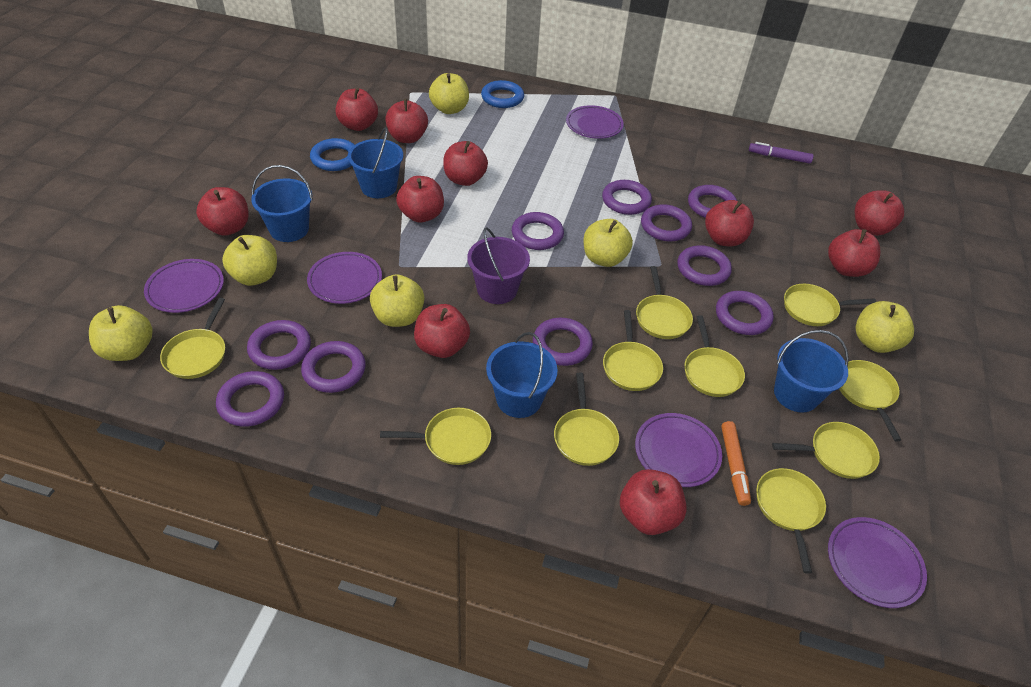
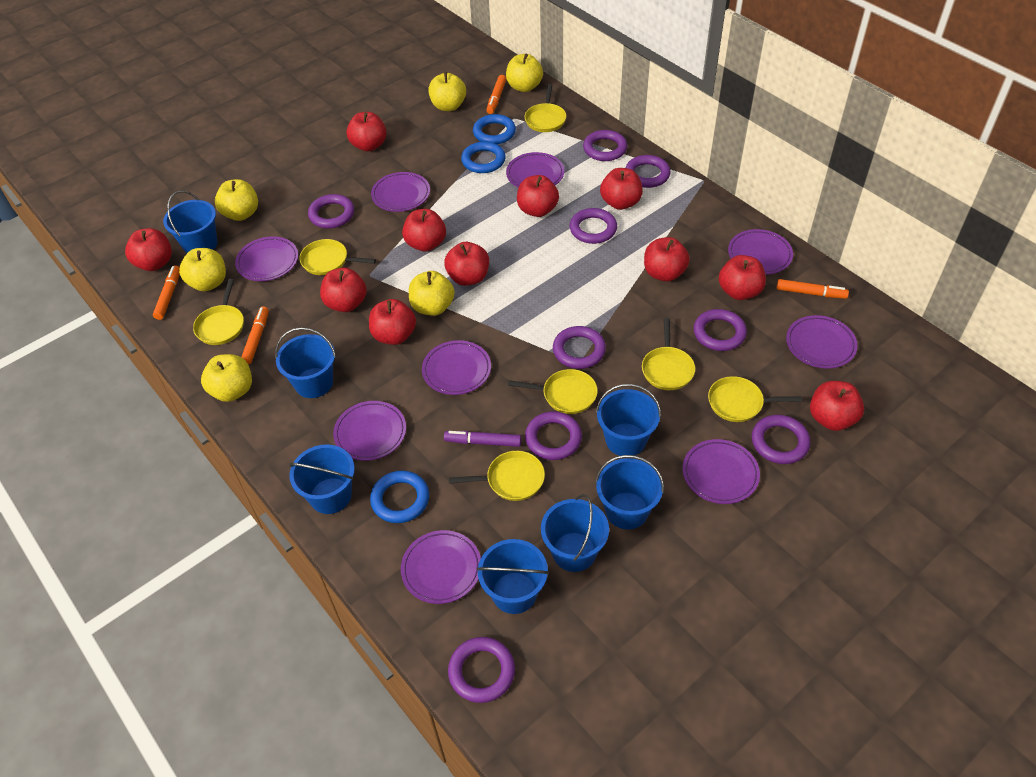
blue bucket: [251,165,313,242] [348,127,403,198] [486,332,558,418] [774,330,849,412] = 4 -> [163,191,218,253] [275,327,336,398] [289,444,355,514] [477,539,549,614] [541,494,609,572] [596,384,661,456] [596,455,664,530] = 7
blue ring: [310,138,355,171] [481,80,524,108] = 2 -> [370,471,429,523] [461,142,506,173] [473,114,516,144] = 3
orange marker: [721,421,751,506] = 1 -> [153,265,180,320] [242,306,269,365] [486,75,506,114] [777,279,849,299] = 4
purple bucket: [467,227,530,304] = 1 -> none = 0
purple plate: [144,259,224,313] [307,252,382,304] [566,105,624,139] [635,413,722,487] [828,517,927,608] = 5 -> [235,236,298,281] [333,401,406,461] [371,172,430,212] [401,530,481,604] [422,340,491,395] [506,152,565,188] [682,439,760,504] [728,229,793,275] [786,315,858,369] = 9
purple ring: [216,371,284,427] [247,320,311,370] [301,341,366,393] [512,212,564,250] [533,318,593,366] [602,180,652,215] [641,204,692,242] [677,245,732,286] [688,185,737,218] [716,291,774,335] = 10 -> [308,194,354,229] [448,637,515,703] [525,411,582,460] [553,326,606,369] [570,208,617,244] [583,130,627,161] [625,155,671,188] [694,309,747,351] [752,415,811,464] = 9
red apple: [196,187,249,236] [335,88,378,131] [385,99,428,143] [396,176,444,223] [414,304,470,358] [443,141,488,186] [620,469,687,535] [705,200,754,246] [828,229,880,277] [855,190,904,236] = 10 -> [125,228,172,271] [320,268,367,312] [346,112,386,152] [369,299,416,345] [402,209,446,252] [444,242,489,286] [517,175,559,217] [600,168,643,210] [644,237,690,282] [719,255,766,300] [810,381,864,431] = 11
yellow pan: [160,298,225,379] [380,408,491,465] [554,372,619,466] [603,310,663,391] [636,266,693,339] [684,315,745,397] [756,468,826,574] [772,422,880,479] [784,284,877,326] [839,360,901,442] = 10 -> [193,279,244,345] [299,239,376,275] [449,451,545,501] [508,369,598,414] [525,84,566,132] [642,318,695,390] [708,376,802,422] = 7

